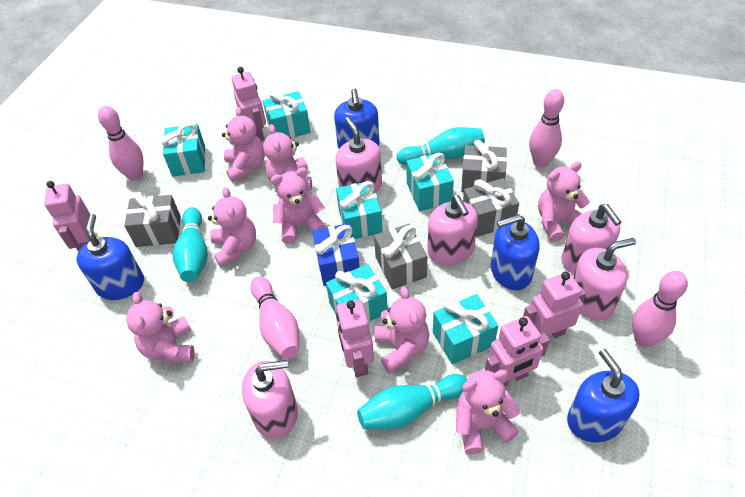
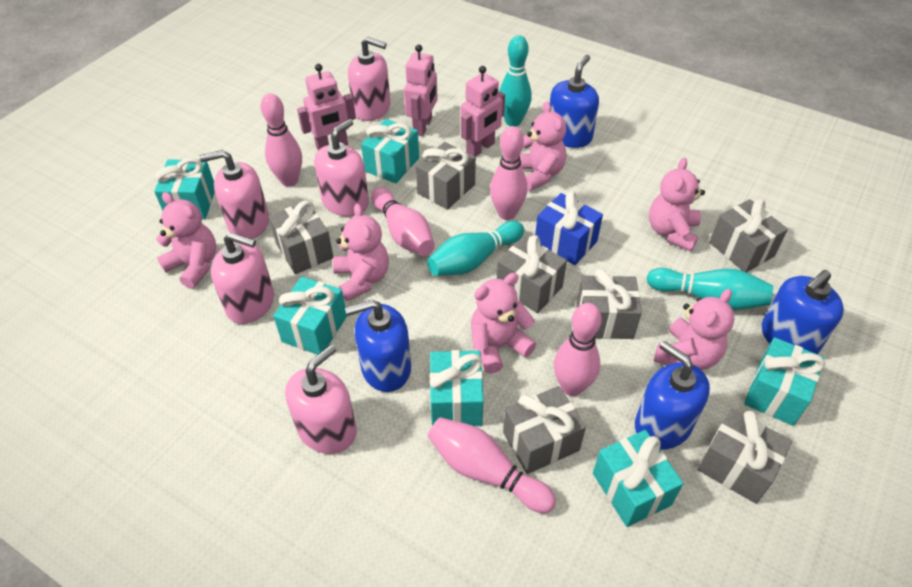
grey gift: [124,192,181,247] [374,224,427,289] [461,140,507,193] [463,178,519,237] = 4 -> [268,201,333,274] [416,142,476,210] [497,235,567,313] [503,386,586,474] [576,269,642,339] [697,408,792,504] [709,199,788,272] = 7
pink bowling pin: [98,106,143,181] [251,276,299,359] [529,89,564,168] [632,271,688,348] = 4 -> [261,93,302,187] [371,187,435,256] [428,417,556,513] [490,126,527,220] [554,303,602,396] = 5
pink robot: [44,181,90,252] [232,67,266,141] [336,300,374,377] [485,316,550,386] [523,272,586,338] = 5 -> [297,64,356,150] [404,44,438,136] [461,66,505,157] = 3
pink teddy bear: [126,292,195,363] [208,187,256,267] [222,107,265,182] [263,124,312,190] [271,167,327,244] [375,287,429,373] [456,370,520,454] [538,161,590,242] = 8 -> [156,192,216,289] [333,204,389,301] [471,273,536,374] [520,101,566,191] [649,158,705,251] [654,289,734,370] = 6

